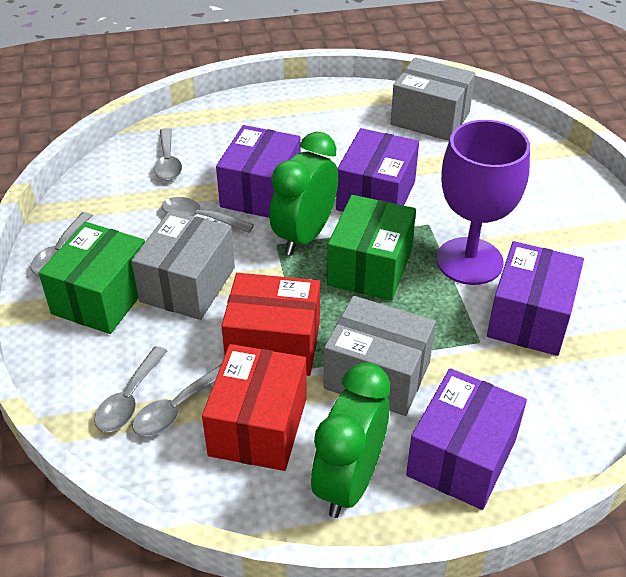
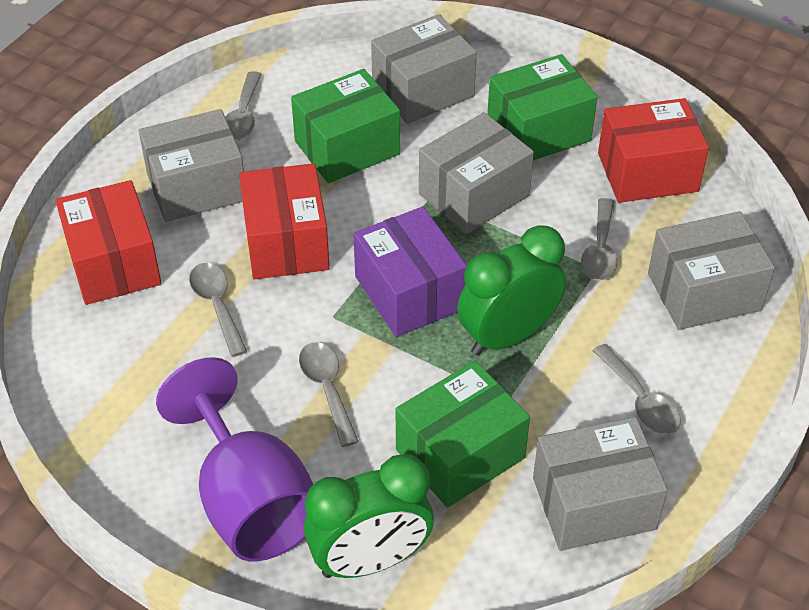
green box: [39,222,145,334] [327,195,416,301] = 2 -> [291,69,400,183] [396,361,530,508] [487,54,597,160] = 3
grey box: [131,210,235,320] [324,296,436,416] [391,57,475,141] = 3 -> [139,109,244,222] [371,14,477,124] [419,112,534,234] [533,417,668,551] [648,211,775,330] = 5
purple box: [216,125,301,218] [336,128,419,212] [406,368,527,510] [487,241,584,356] = 4 -> [353,207,467,337] = 1
red box: [202,344,307,471] [221,273,320,376] = 2 -> [55,180,161,305] [239,163,330,279] [598,98,709,203] = 3

